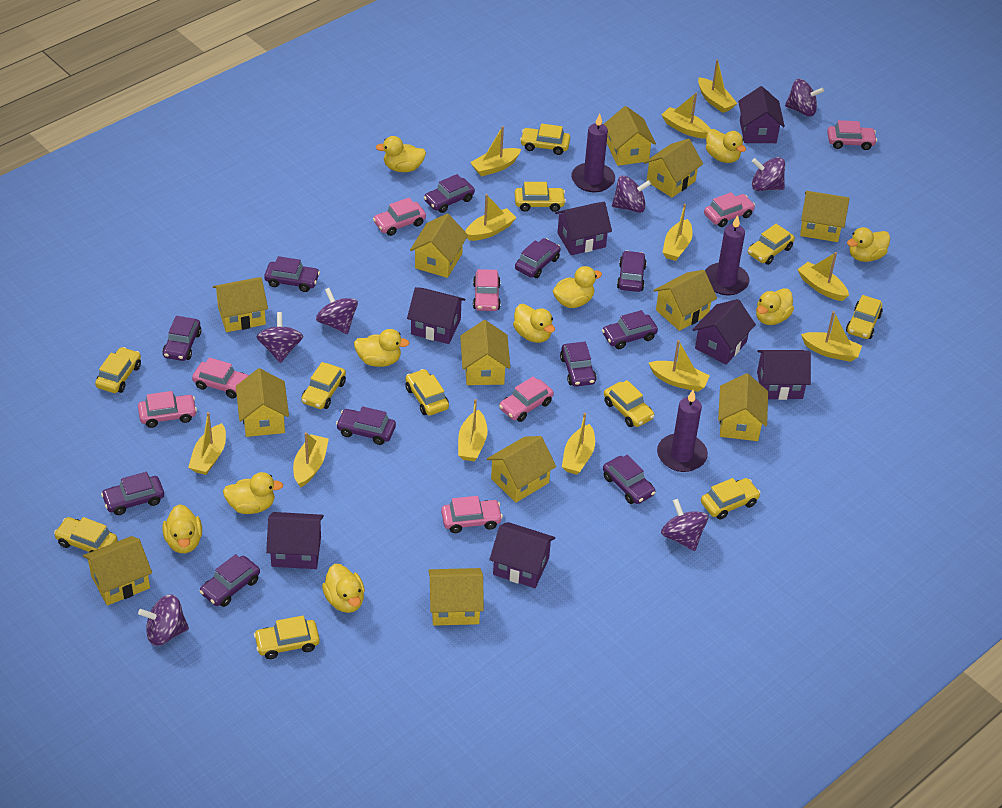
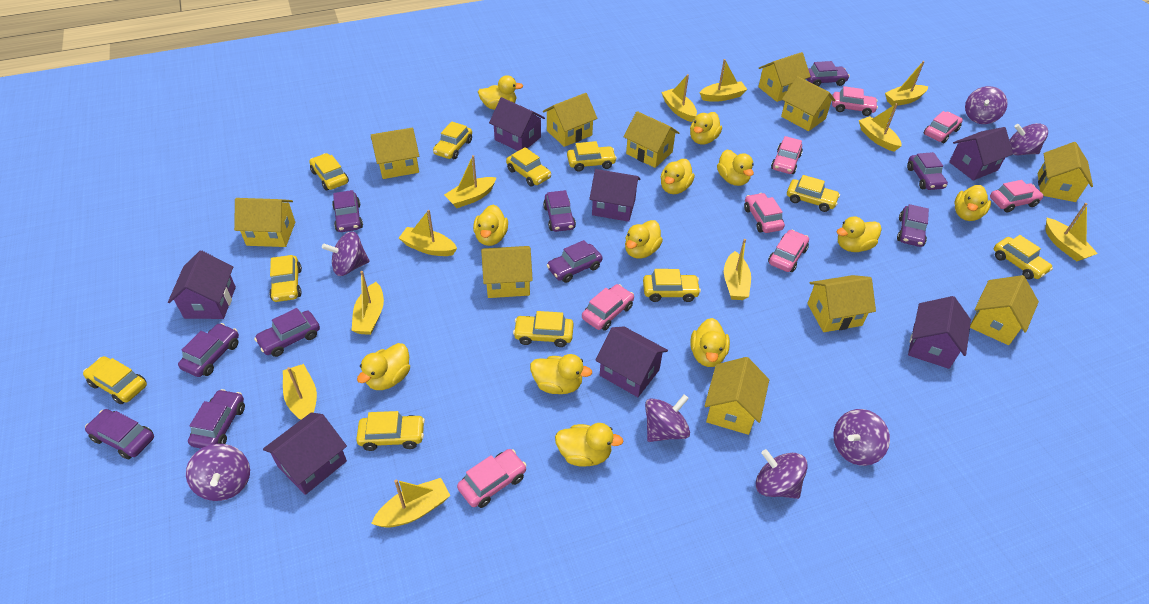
purple candle: [571,114,615,192] [657,390,708,472] [705,215,750,295] = 3 -> none = 0
purple car: [101,472,164,515] [162,316,201,361] [199,554,260,607] [264,256,320,292] [336,406,396,445] [424,174,475,213] [515,238,561,278] [560,342,597,387] [602,310,658,349] [603,455,655,504] [617,250,647,292] = 11 -> [85,409,154,459] [178,323,239,377] [188,389,245,448] [254,308,320,357] [332,190,363,232] [543,190,576,232] [547,240,603,283] [807,61,850,87] [897,204,929,247] [907,152,948,190] = 10
yellow boat: [188,412,226,475] [293,432,329,487] [458,399,488,461] [465,194,517,241] [470,126,521,177] [562,413,595,475] [649,340,710,392] [662,93,710,138] [662,204,693,261] [698,59,737,113] [797,252,849,301] [801,311,862,362] = 12 -> [283,364,317,420] [351,271,384,335] [371,478,451,528] [399,210,457,256] [444,155,497,208] [661,74,697,122] [699,59,747,101] [724,239,751,300] [859,103,902,151] [885,61,928,106] [1045,203,1098,261] = 11
yellow duck: [163,504,202,553] [223,472,283,514] [322,564,365,613] [354,329,410,367] [376,136,426,172] [513,304,555,343] [553,266,602,308] [706,129,746,163] [756,288,794,325] [847,227,890,262] = 10 -> [357,343,410,390] [473,204,508,246] [478,75,523,110] [530,354,592,394] [555,423,623,467] [625,220,663,259] [661,159,695,194] [690,112,722,145] [690,318,730,367] [717,149,754,186] [836,216,882,252] [954,185,991,221] = 12
yellow house: [83,536,152,606] [213,277,268,332] [236,368,289,437] [410,214,468,278] [428,568,484,626] [460,320,510,385] [487,436,556,503] [604,106,656,166] [644,139,703,198] [653,270,717,331] [718,373,768,441] [800,191,850,242] = 12 -> [234,198,295,247] [371,128,419,179] [481,246,533,298] [543,93,597,147] [624,111,679,168] [705,357,769,435] [758,52,811,102] [781,76,836,131] [807,275,876,332] [970,275,1039,345] [1038,142,1093,202] = 11

